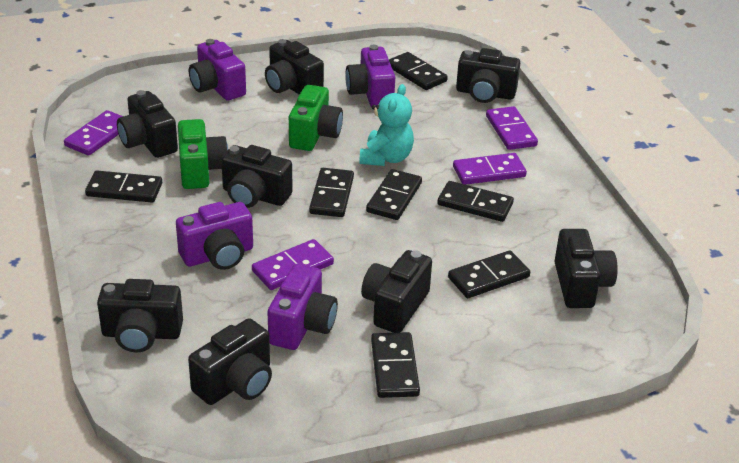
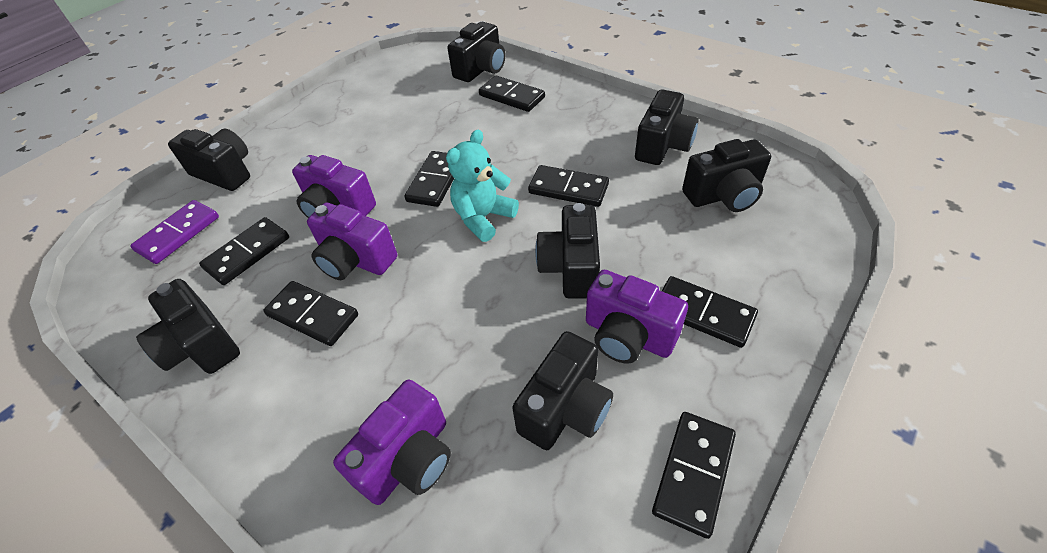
black camera: [97,279,183,352] [117,90,178,158] [188,318,272,405] [221,145,292,208] [265,39,324,95] [361,250,432,333] [456,48,520,103] [554,229,618,308] = 8 -> [136,279,240,374] [168,129,250,191] [447,22,505,82] [512,331,613,450] [535,203,600,299] [635,89,698,165] [682,139,771,212] = 7
green camera: [178,119,228,189] [289,85,343,151] = 2 -> none = 0
purple domino: [64,110,123,155] [252,239,334,290] [453,153,527,185] [486,106,538,150] = 4 -> [130,200,219,264] = 1

